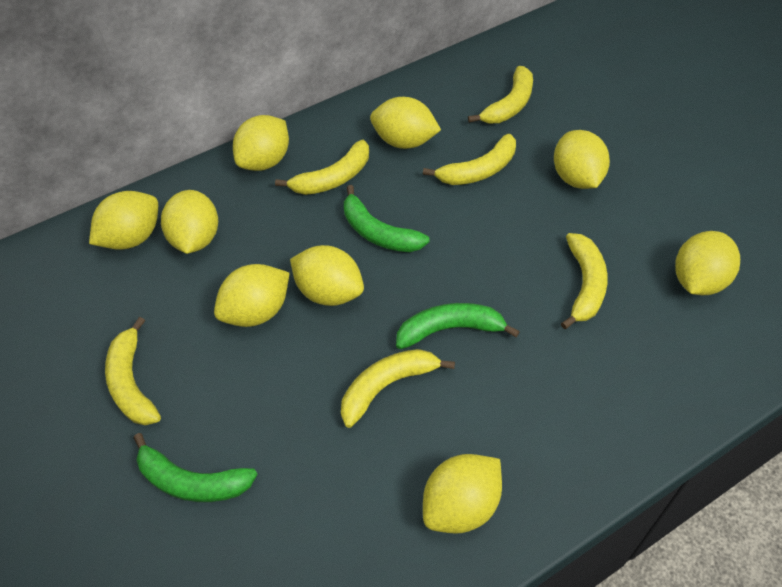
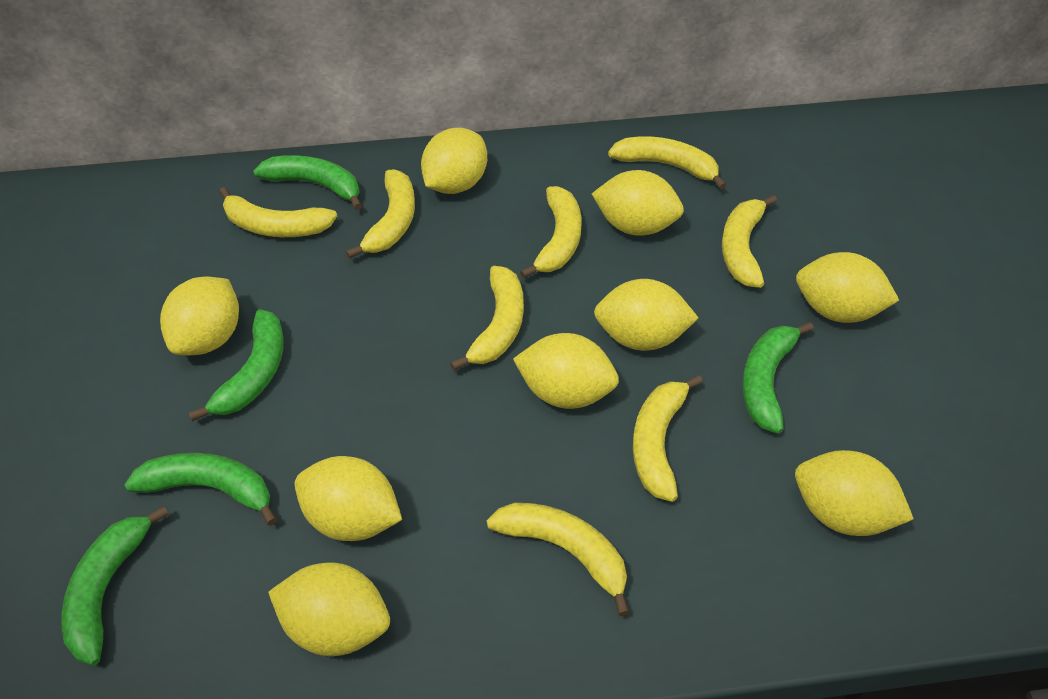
green banana: [134,433,258,502] [344,185,430,252] [396,303,520,349] = 3 -> [61,506,168,666] [124,453,277,526] [188,309,284,421] [253,155,362,210] [742,322,814,434] = 5
yellow banana: [105,317,161,425] [275,140,369,195] [341,349,455,428] [423,134,516,185] [468,66,533,123] [561,233,608,329] = 6 -> [219,187,337,237] [346,170,415,259] [450,266,524,371] [487,503,630,616] [520,186,582,278] [608,136,726,190] [633,375,703,502] [722,195,777,288] = 8

